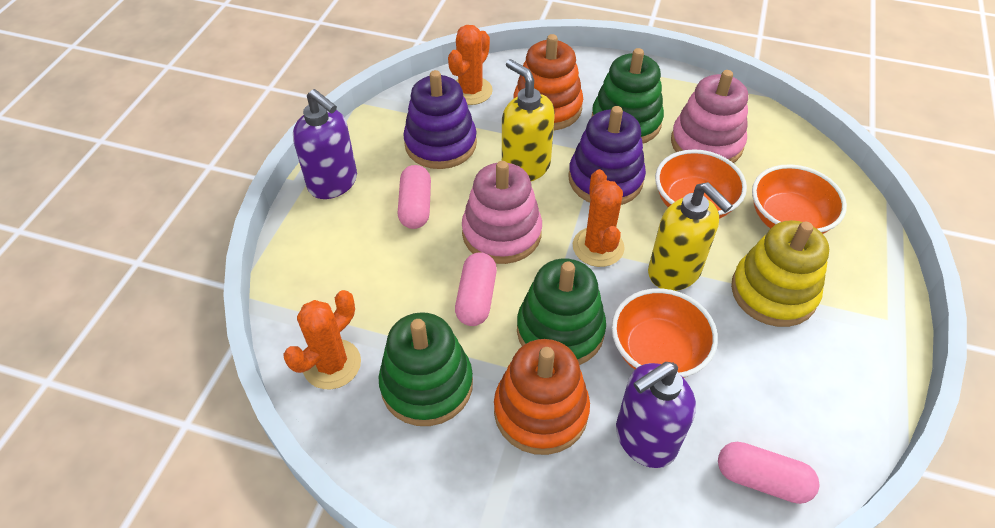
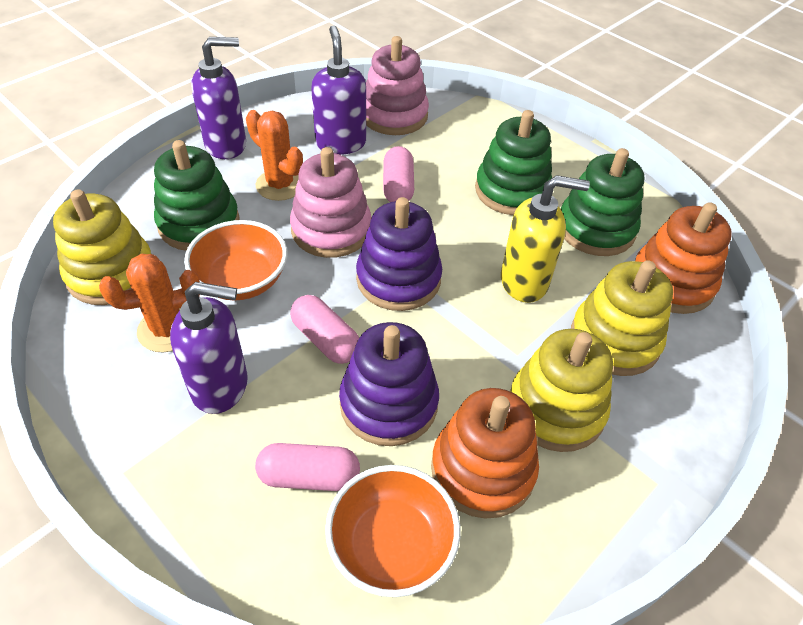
orange bowl: [611,288,718,378] [655,149,747,219] [752,164,847,234] = 3 -> [184,220,287,300] [325,465,460,597] = 2
orange cactus: [283,290,361,389] [448,25,493,105] [573,169,625,267] = 3 -> [99,254,200,352] [246,110,303,201] = 2
purple soap dispenser: [293,89,357,199] [616,362,696,468] = 2 -> [170,282,248,414] [191,37,246,159] [311,25,366,155] = 3
yellow soap dispenser: [502,59,555,181] [648,182,733,291] = 2 -> [501,175,590,303] = 1
yellow stacking toy: [731,220,829,327] = 1 -> [53,189,151,305] [510,329,613,452] [571,260,673,376] = 3

